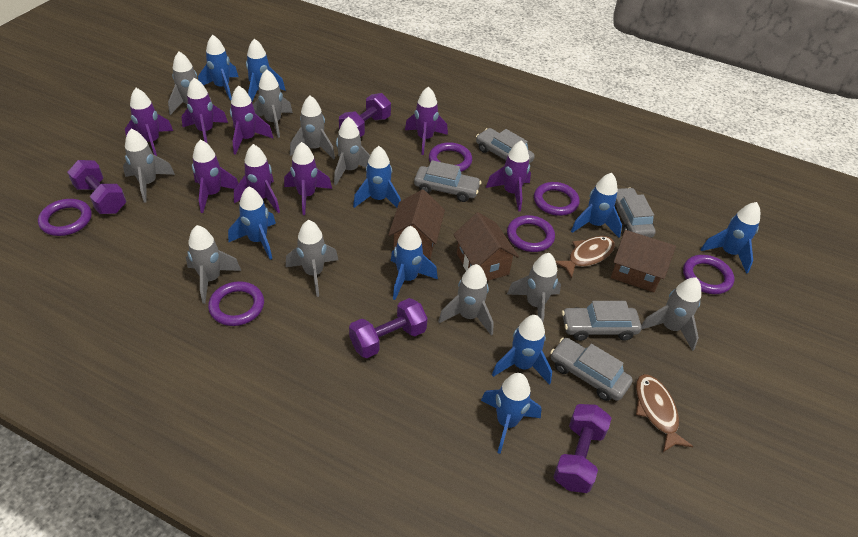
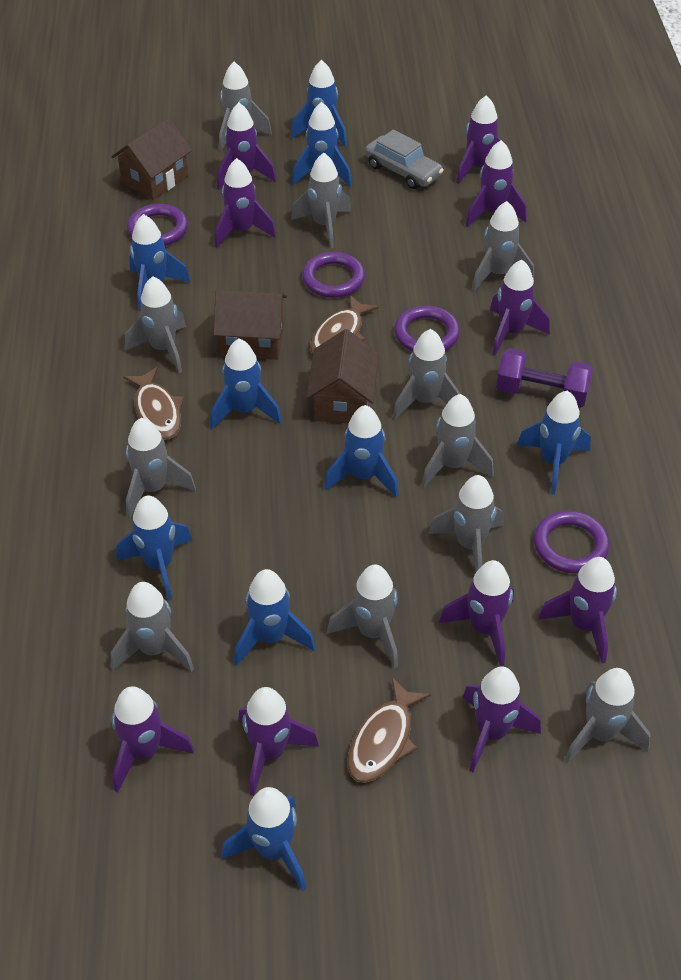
brown fish: [556,236,615,278] [636,374,694,452] = 2 -> [123,367,184,439] [310,295,379,354] [348,677,431,783] = 3
grey car: [414,160,481,202] [476,128,535,164] [550,338,633,401] [562,301,641,341] [615,187,656,238] = 5 -> [365,130,444,189] = 1
grey rocket: [123,129,175,203] [168,52,212,115] [186,225,241,304] [253,69,293,138] [286,220,338,297] [290,96,335,159] [334,117,370,185] [438,264,494,336] [507,253,561,322] [641,277,701,351] = 10 -> [111,582,194,672] [125,276,186,373] [126,418,196,518] [219,62,272,151] [291,153,352,248] [327,564,398,669] [393,329,461,419] [421,394,494,487] [428,475,504,572] [472,201,534,291] [565,668,651,763] = 11
purple dumbbell: [67,160,126,214] [339,93,391,137] [349,298,428,358] [553,404,611,493] = 4 -> [496,348,593,408] = 1
purple ring: [38,199,92,236] [208,281,264,326] [429,142,472,172] [507,215,555,252] [534,182,580,216] [683,255,734,294] = 6 -> [127,204,188,246] [302,252,365,298] [394,306,460,352] [534,511,609,573] = 4
purple rocket: [125,88,173,156] [181,78,228,144] [192,140,238,213] [230,85,273,155] [234,144,280,213] [284,142,332,215] [405,86,448,155] [486,140,531,212] = 8 -> [112,686,194,792] [215,158,276,248] [217,103,276,190] [238,687,319,796] [439,560,514,667] [456,95,512,184] [463,667,541,772] [466,140,527,227] [490,259,550,356] [538,557,617,663] = 10

